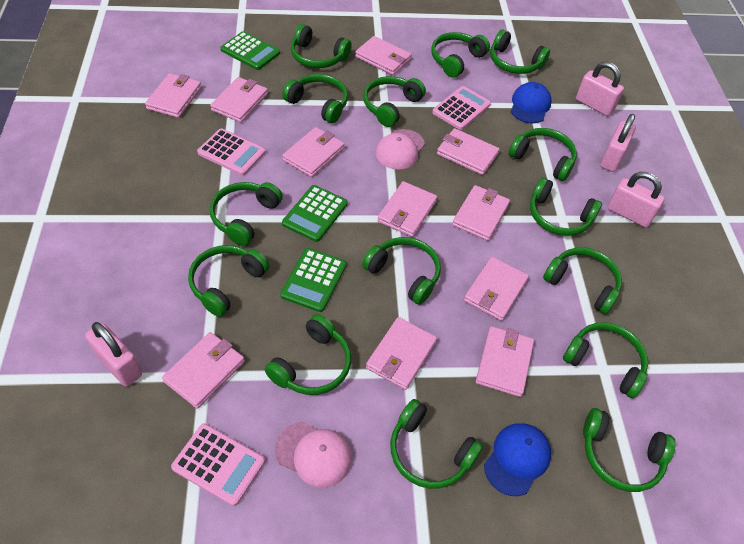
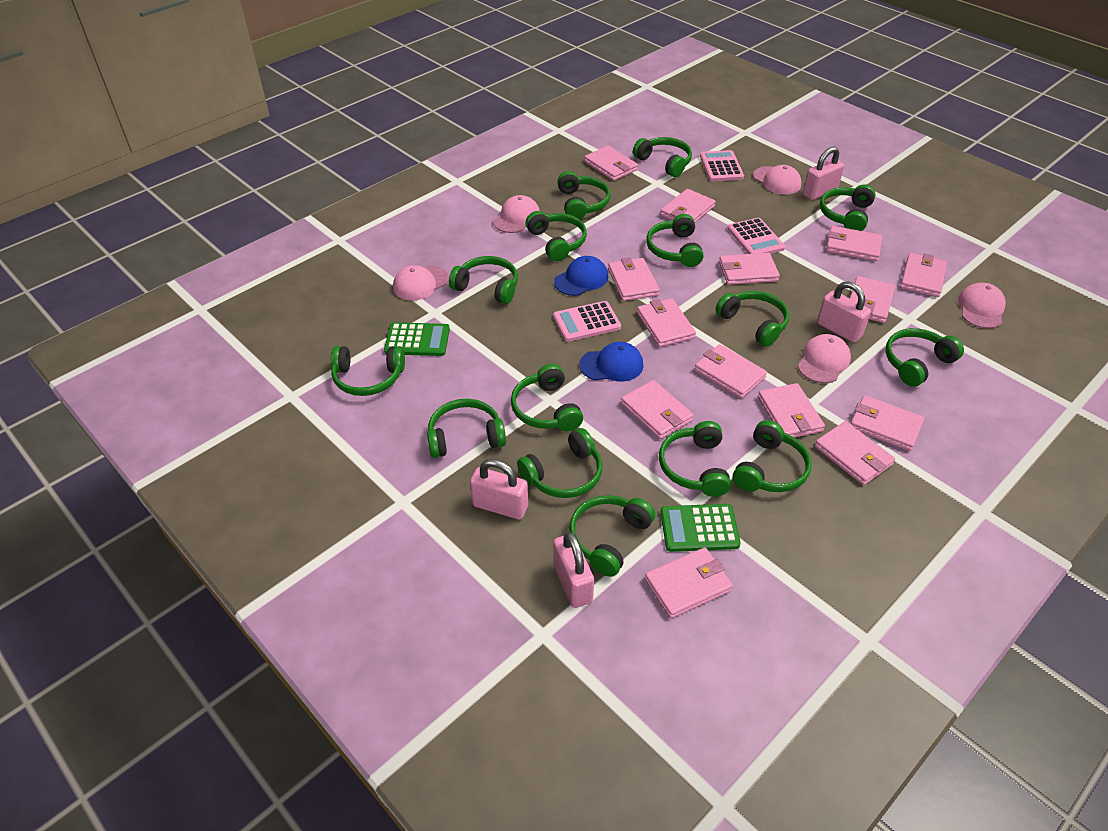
green calculator: [220,31,280,70] [280,248,346,312] [282,185,348,242] = 3 -> [384,322,450,356] [660,504,741,552] = 2
pink cap: [275,422,352,487] [376,129,425,170] = 2 -> [393,265,449,301] [493,195,540,233] [753,165,801,195] [798,334,851,383] [958,283,1006,329] = 5
pink wallet: [145,73,202,118] [162,332,245,409] [210,77,268,122] [282,127,344,177] [355,36,411,75] [366,317,437,390] [377,181,437,237] [437,128,499,175] [452,185,510,241] [464,257,529,321] [476,326,534,397] = 11 -> [584,146,638,181] [608,257,659,301] [621,380,693,439] [637,298,696,347] [645,547,733,618] [660,189,716,222] [694,344,767,399] [719,253,780,285] [758,383,825,438] [815,421,895,485] [826,226,882,261] [850,276,895,323] [851,395,924,451] [900,253,947,297] = 14

